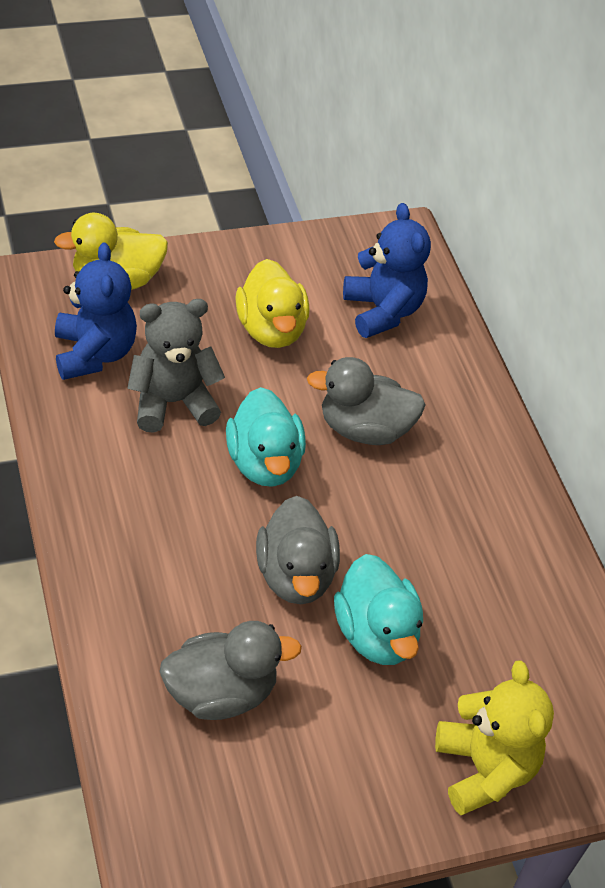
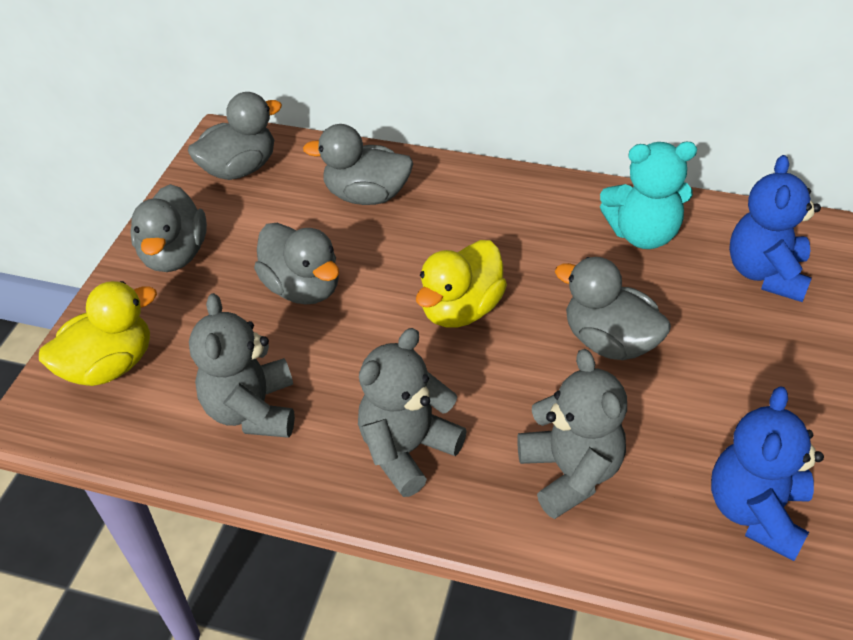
grey duck: [159,621,302,720] [256,496,340,604] [307,357,426,445] = 3 -> [130,184,207,272] [188,92,282,180] [254,223,339,305] [303,124,413,205] [555,257,671,360] = 5
grey teddy bear: [127,299,225,433] = 1 -> [189,293,295,438] [358,328,467,497] [517,349,627,519] = 3
turquoise duck: [226,387,306,487] [334,554,423,665] = 2 -> none = 0
turquoise teddy bear: none = 0 -> [600,142,697,249] = 1
yellow teddy bear: [435,660,554,815] = 1 -> none = 0

